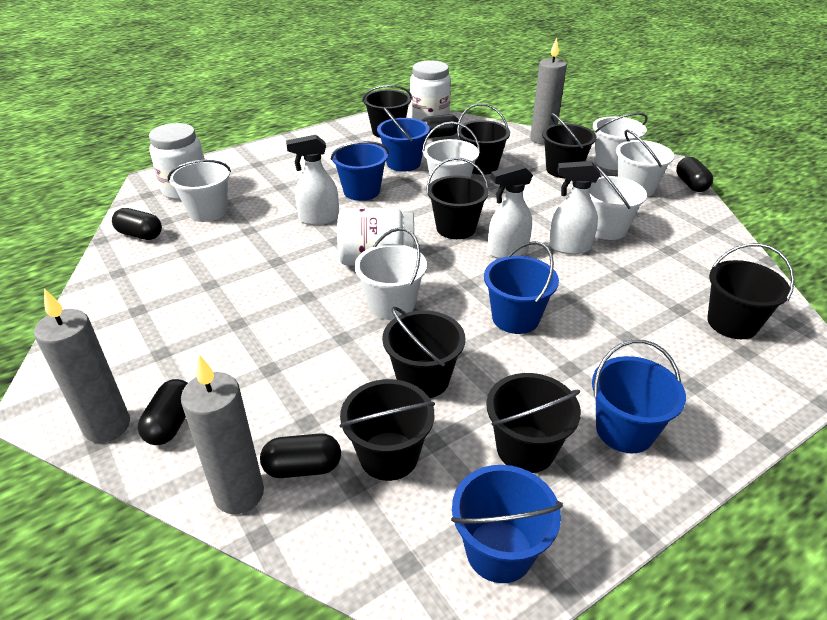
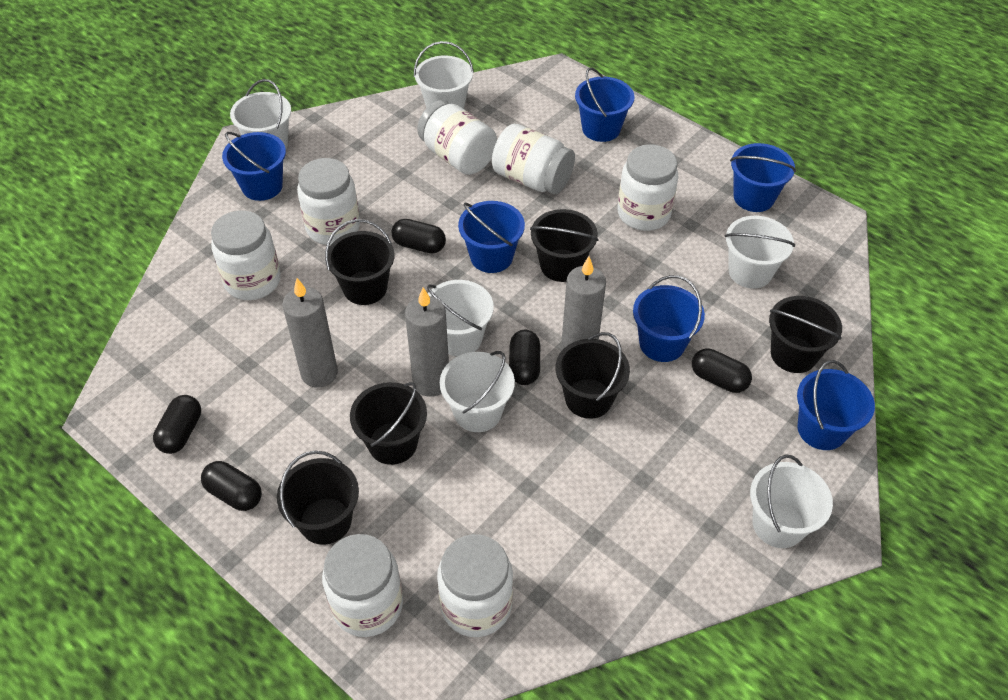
black bucket: [339,379,435,481] [362,85,412,138] [382,307,466,398] [426,157,489,239] [457,103,510,175] [486,373,581,473] [542,113,597,178] [707,243,795,339] = 8 -> [277,451,359,545] [325,219,395,305] [350,382,427,465] [530,209,599,282] [556,332,630,419] [769,296,842,373] = 6
blue bucket: [331,141,389,201] [377,107,430,172] [451,465,563,583] [484,241,559,334] [592,340,686,453] = 5 -> [222,132,286,201] [458,201,525,273] [575,67,634,142] [633,275,705,362] [730,143,796,212] [797,360,875,450] = 6
white jar: [149,123,205,200] [337,208,414,265] [410,60,451,120] = 3 -> [211,210,281,300] [297,158,360,245] [322,534,403,637] [417,100,497,175] [437,534,513,637] [492,124,575,194] [617,144,679,231] = 7
white spray bottle: [286,135,339,225] [488,164,533,259] [549,161,601,254] = 3 -> none = 0

